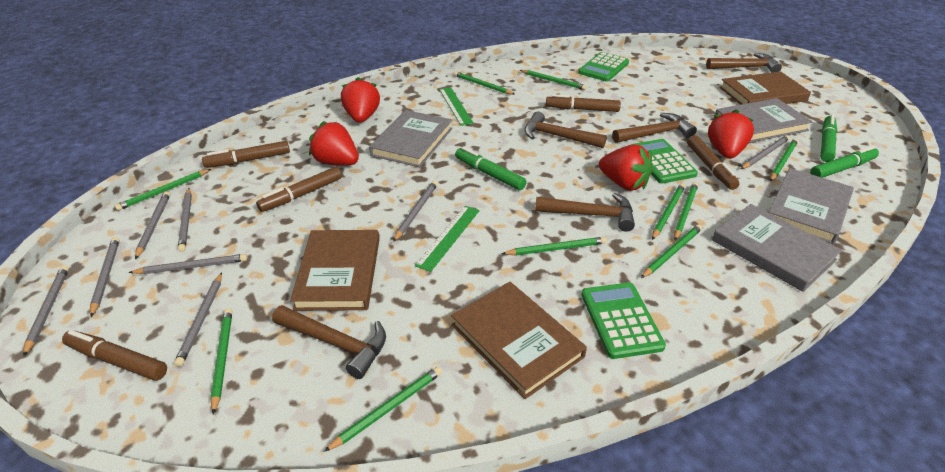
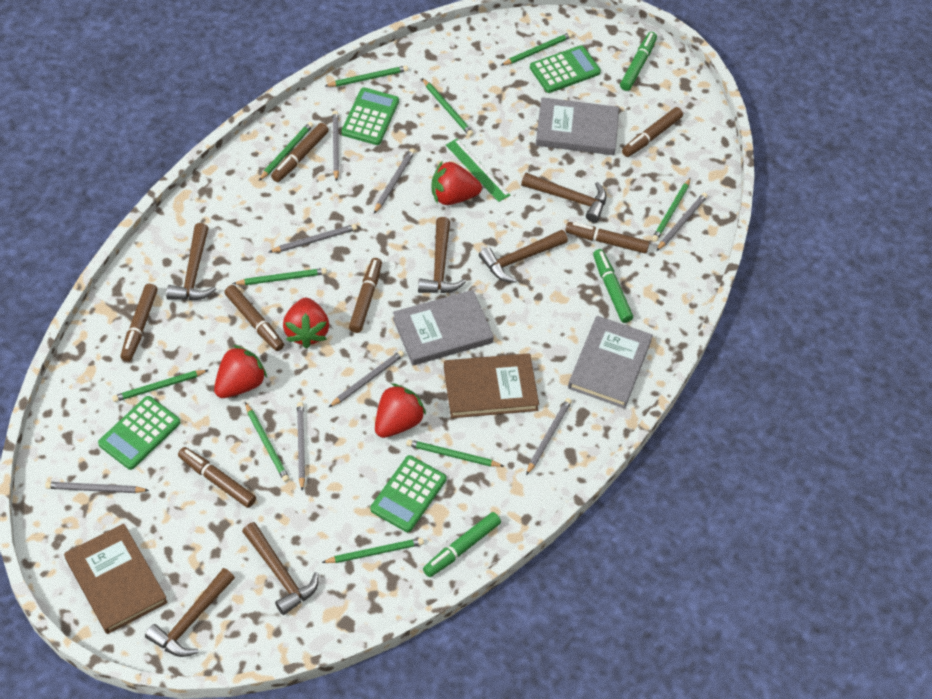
brown book: [290,230,380,311] [451,282,587,399] [719,71,811,105] = 3 -> [64,524,168,634] [444,353,539,418] = 2
brown hammer: [272,305,386,379] [524,111,607,148] [535,193,635,232] [612,113,697,143] [706,53,782,73] = 5 -> [145,568,235,657] [166,223,216,300] [242,522,319,615] [418,217,466,293] [479,230,568,283] [521,173,607,223] = 6
brown marker: [62,330,167,381] [202,141,290,168] [256,167,342,212] [546,94,621,112] [687,135,740,190] = 5 -> [120,284,158,361] [178,447,256,508] [224,285,284,351] [271,123,329,182] [349,258,382,333] [565,222,649,253] [622,107,683,157] = 7
green calculator: [578,52,629,82] [581,283,666,359] [631,139,698,183] = 3 -> [98,396,180,470] [341,87,399,145] [370,455,447,532] [530,45,601,93] = 4
green ruler: [415,206,480,272] [439,87,474,126] = 2 -> [446,138,510,202] = 1
grey book: [369,110,452,167] [712,204,842,292] [714,98,812,143] [768,168,854,244] = 4 -> [393,290,494,366] [536,97,619,155] [568,316,653,408] = 3

